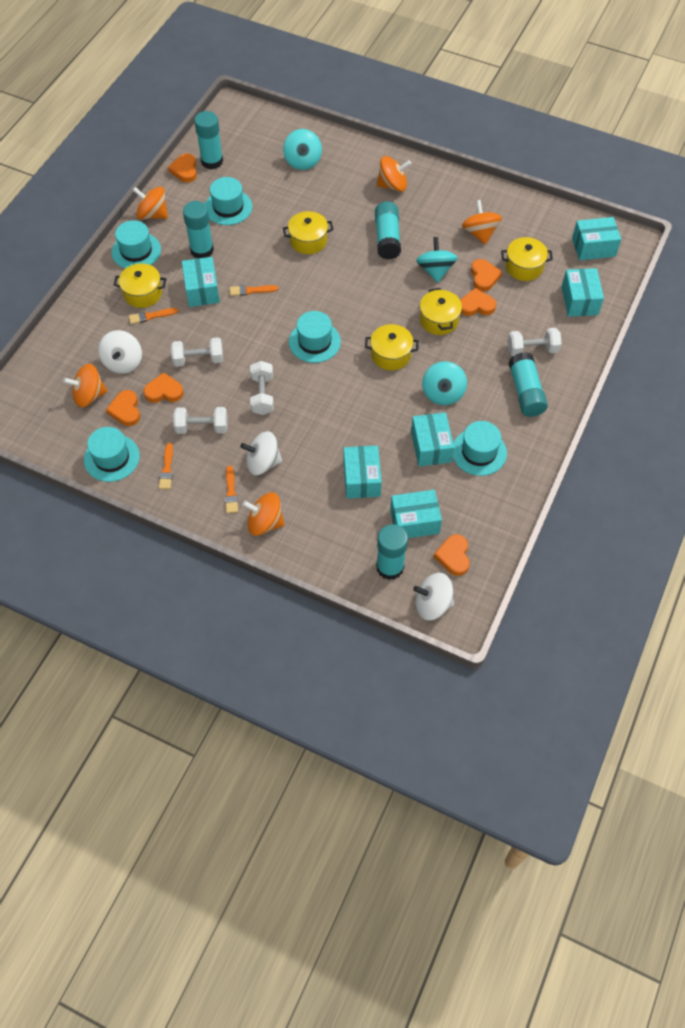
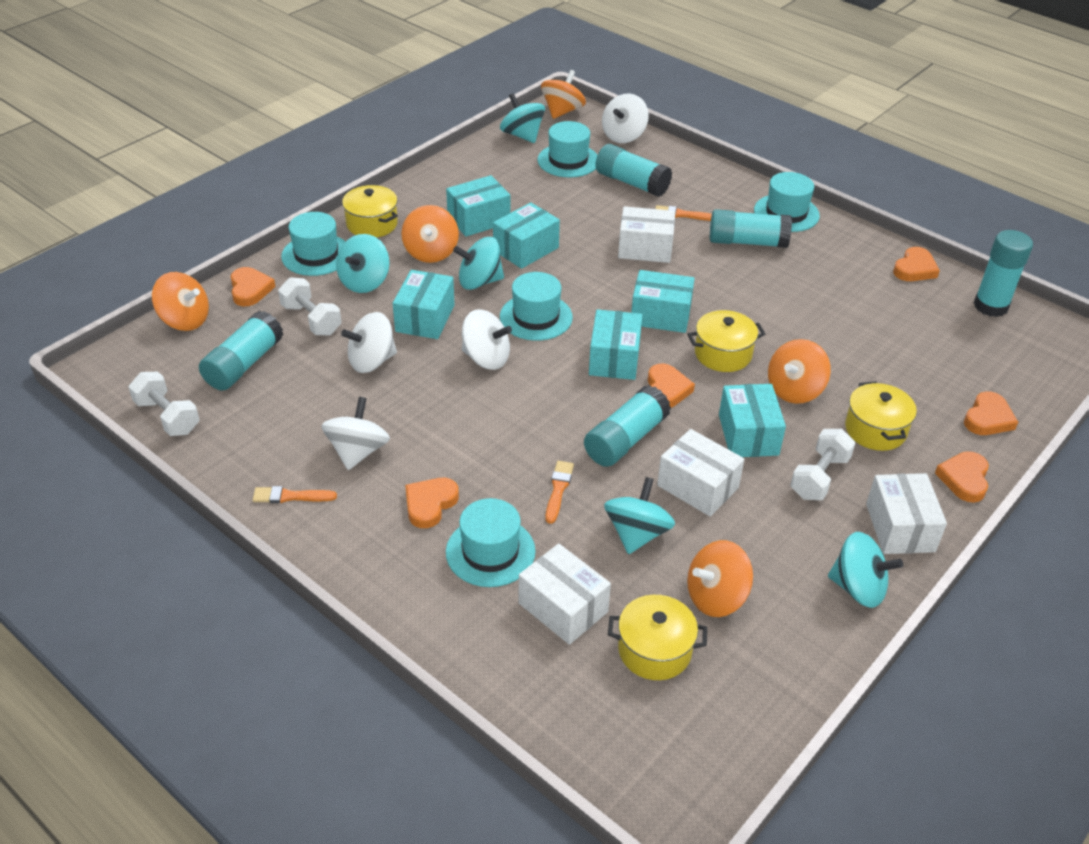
orange brush: [129,308,178,324] [159,443,173,489] [225,466,238,513] [230,285,278,296] = 4 -> [253,486,337,503] [545,461,574,524] [655,205,712,221] = 3
turquoise spinning top: [283,129,322,170] [416,237,458,283] [422,361,467,405] = 3 -> [336,234,389,293] [453,237,504,290] [500,93,545,143] [604,477,675,554] [828,532,903,608] = 5
white box: none = 0 -> [519,544,611,645] [618,206,675,263] [657,429,744,517] [866,473,947,554] = 4
white dumbbell: [171,337,223,367] [173,407,228,434] [250,361,274,415] [508,328,562,356] = 4 -> [129,372,199,436] [278,277,341,336] [790,429,856,500] = 3
white spinning top: [98,330,142,374] [240,431,282,475] [413,573,454,620] = 3 -> [321,397,390,470] [341,312,397,373] [462,309,512,370] [602,94,649,143] = 4
yellow pot: [114,263,166,308] [283,211,334,254] [365,324,419,370] [420,288,462,335] [501,237,553,281] = 5 -> [342,185,398,238] [608,595,707,680] [687,310,765,372] [845,381,917,451] = 4

